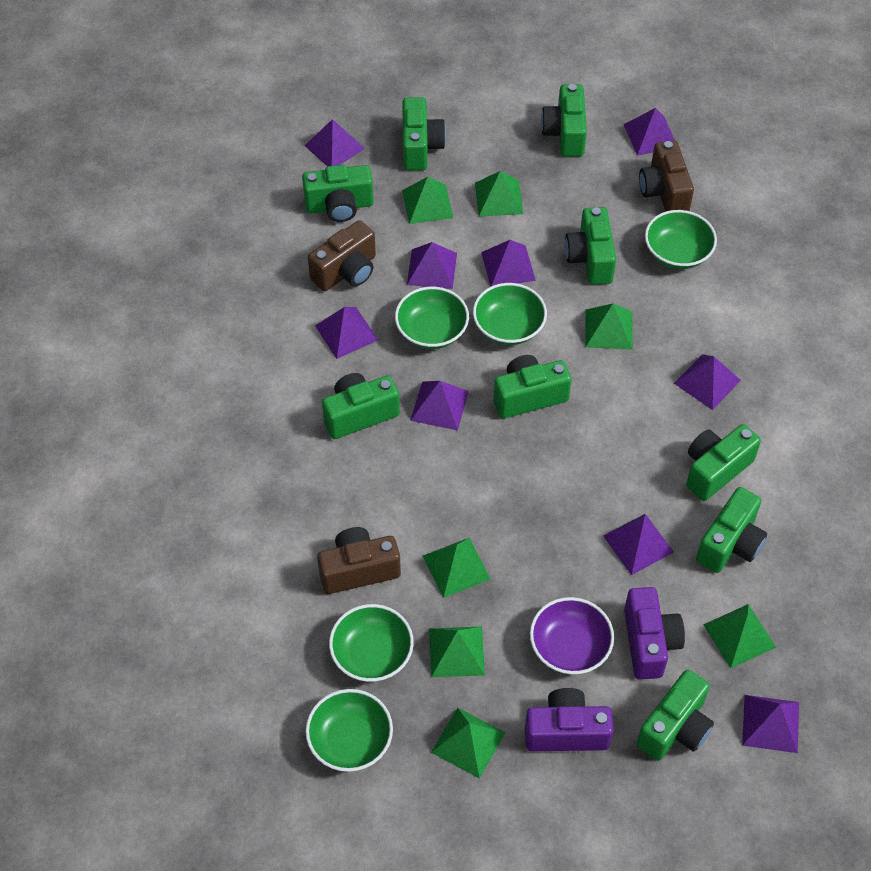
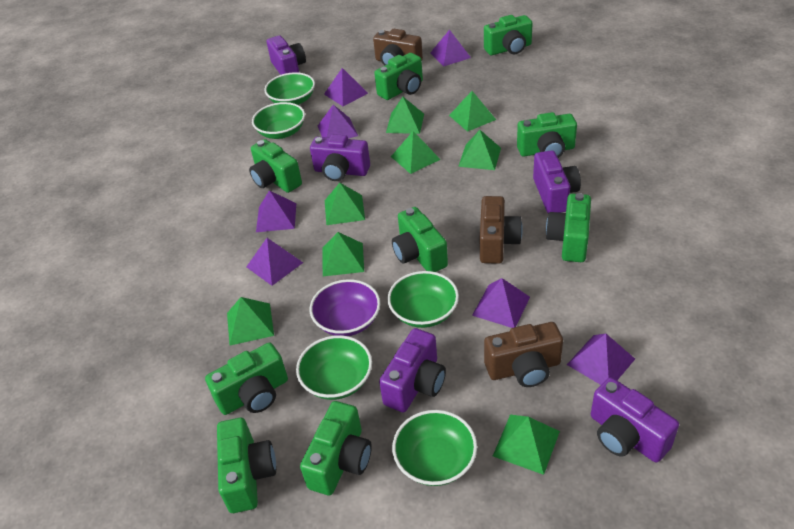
green pyramid: [402,177,453,224] [423,538,490,598] [429,627,485,677] [431,708,505,779] [475,171,523,217] [585,303,633,350] [703,604,776,668] = 7 -> [227,297,274,345] [323,232,364,276] [325,183,365,225] [386,97,424,134] [391,131,441,174] [449,91,496,132] [458,130,501,170] [493,415,560,475] = 8
purple camera: [525,688,614,751] [624,587,685,680] = 2 -> [267,36,306,75] [310,134,370,181] [379,328,446,413] [533,150,581,214] [591,377,679,463] = 5
purple pyramid: [304,119,365,166] [315,307,378,359] [407,242,457,289] [410,381,469,431] [481,240,536,286] [603,514,674,575] [624,108,675,156] [674,354,741,410] [742,695,799,753] = 9 -> [246,238,303,286] [256,190,296,232] [318,104,358,139] [324,68,368,106] [430,29,471,67] [472,278,530,328] [567,333,635,385] = 7

